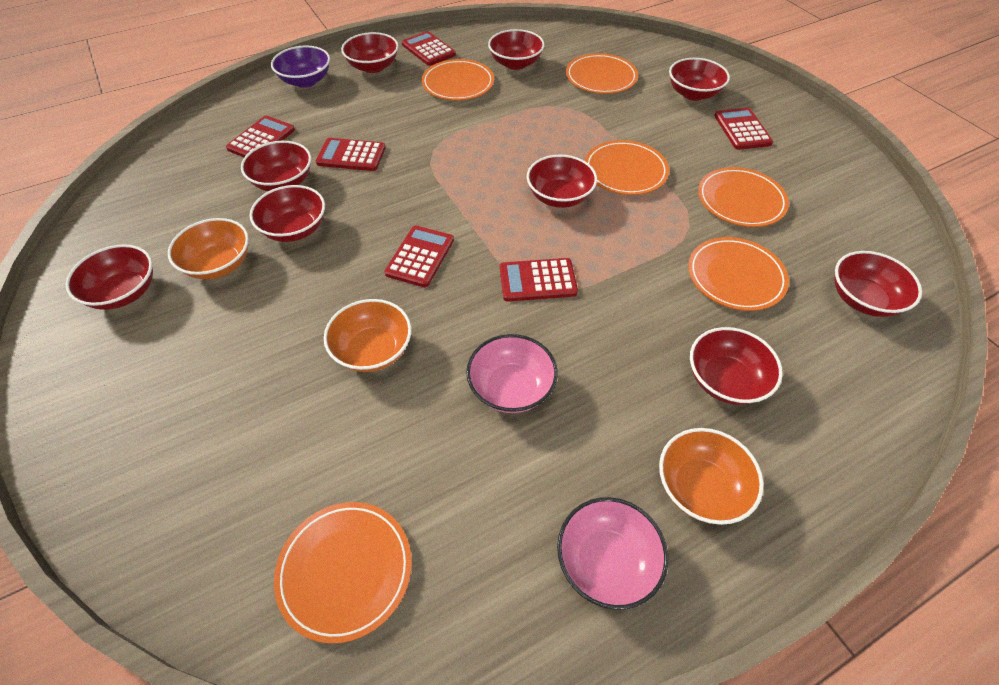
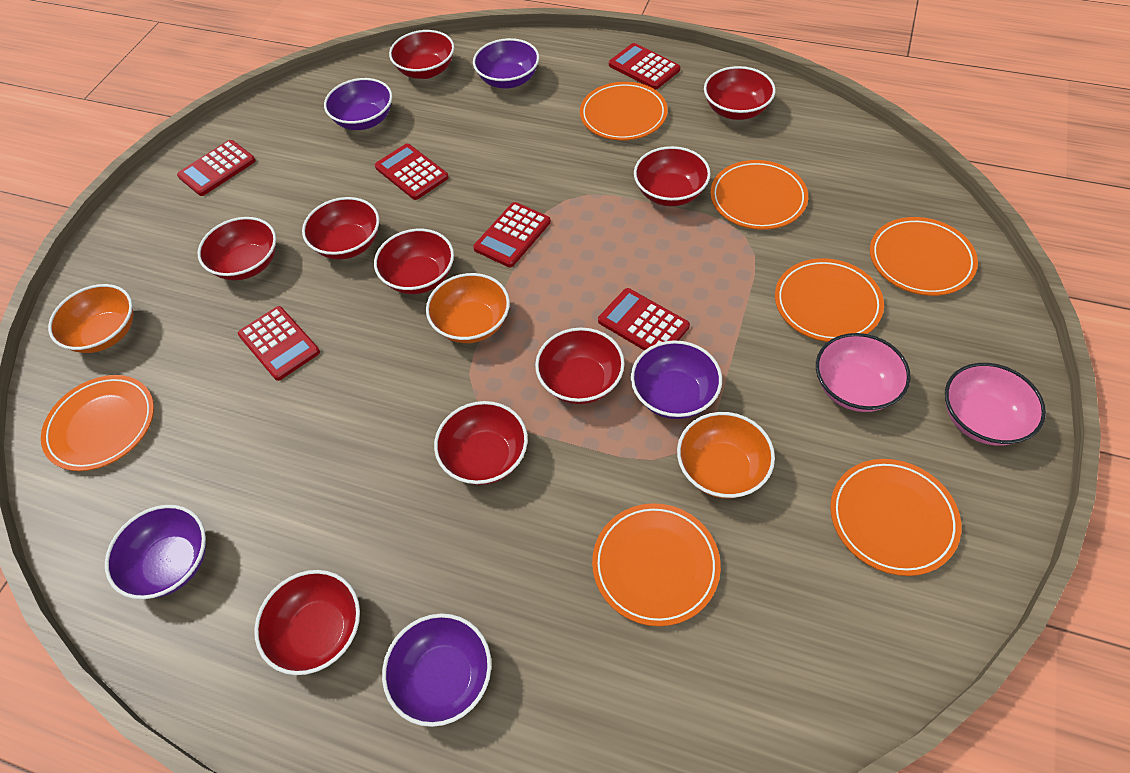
orange plate: [274,502,412,643] [421,59,494,101] [566,53,638,94] [585,140,669,195] [688,237,789,311] [698,167,789,227] = 6 -> [41,375,154,471] [580,82,668,140] [592,503,721,626] [710,160,808,230] [775,258,884,342] [830,459,961,576] [870,217,978,296] = 7
purple bowl: [271,45,330,88] = 1 -> [105,505,206,599] [324,78,392,130] [382,614,491,727] [473,38,539,89] [631,340,722,419] = 5

